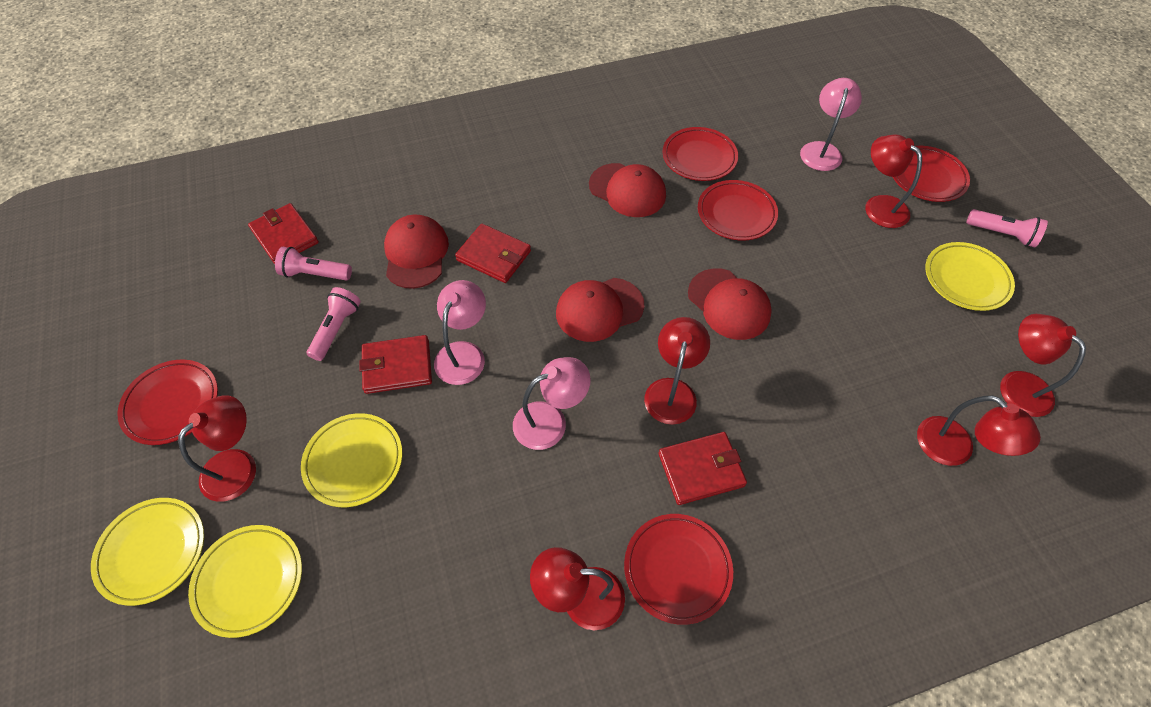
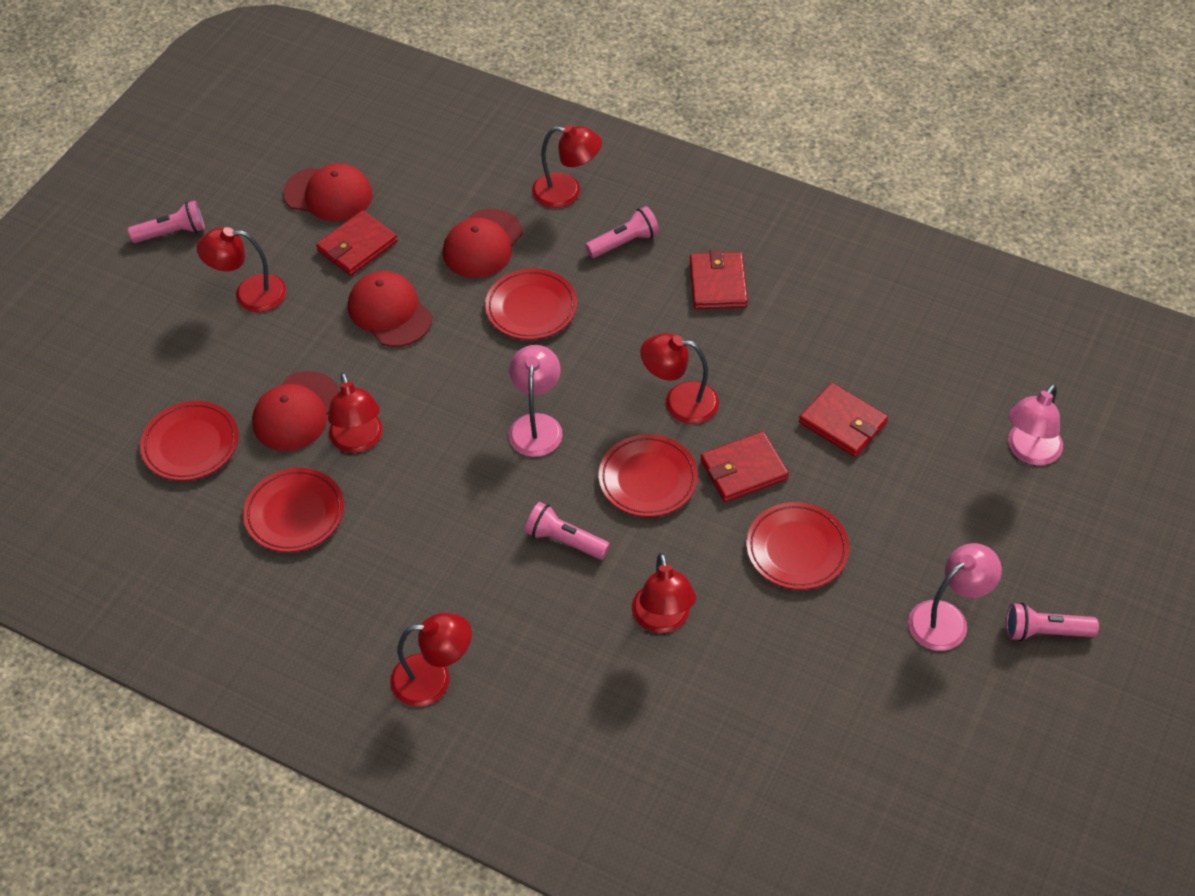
pink flashlight: [275,247,352,281] [307,287,361,361] [966,209,1048,247] = 3 -> [128,201,205,243] [525,502,610,560] [585,206,659,258] [1006,603,1099,641] = 4
yellow plate: [91,498,204,606] [188,525,302,638] [301,413,402,507] [925,242,1015,311] = 4 -> none = 0

